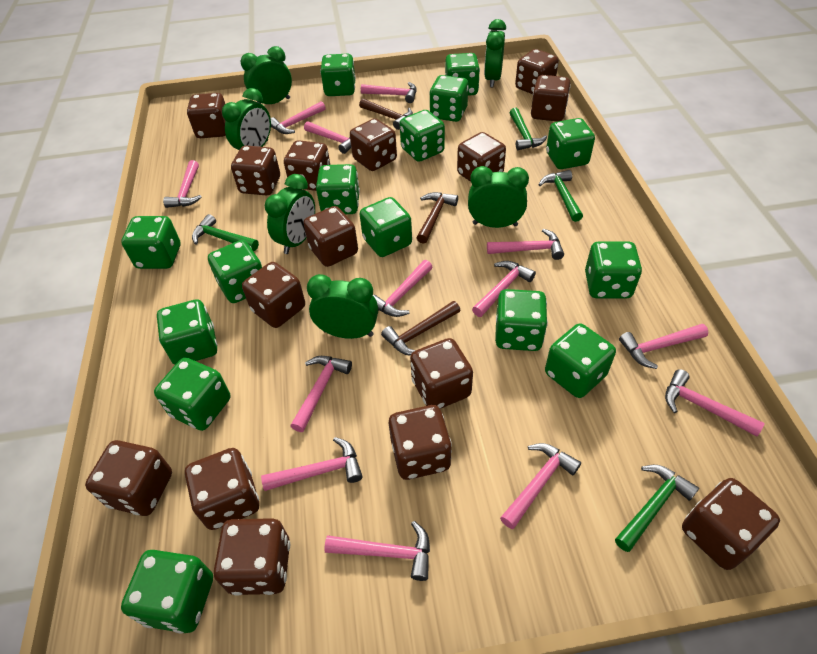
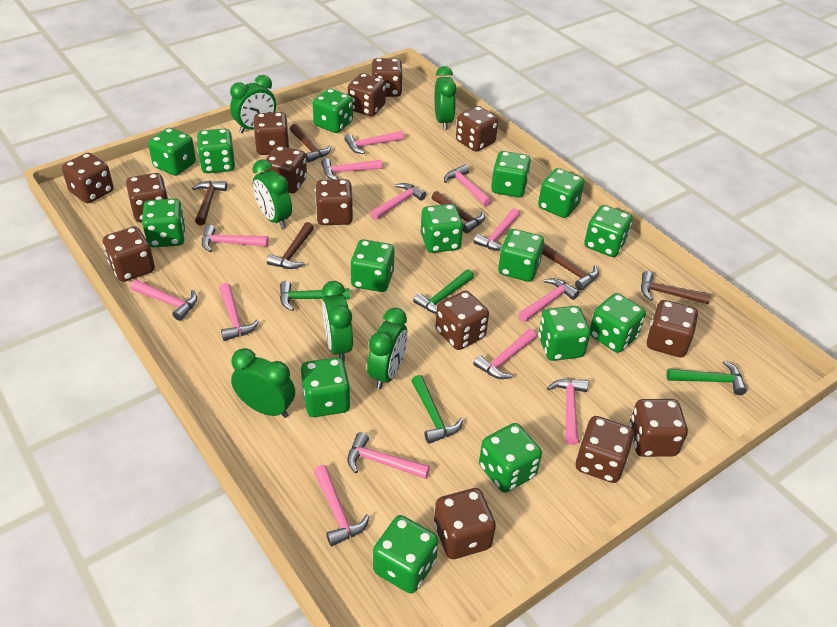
brown dice: [85,440,172,516] [185,448,259,530] [187,93,226,138] [214,518,290,596] [231,146,280,196] [242,262,305,328] [284,140,330,191] [303,206,358,267] [350,118,397,171] [389,405,452,480] [410,338,473,409] [457,132,506,182] [515,49,559,94] [531,75,571,122] [682,478,780,570] = 15 -> [62,153,114,203] [103,226,155,282] [126,173,168,222] [254,112,290,155] [264,146,307,193] [315,179,353,225] [348,73,386,116] [372,58,403,97] [434,488,496,559] [435,291,489,350] [456,106,498,152] [576,416,634,483] [629,399,688,457] [647,300,698,358] = 14
brown hammer: [359,98,413,130] [381,301,461,355] [417,192,458,244] = 3 -> [192,181,227,225] [267,222,314,269] [290,124,331,163] [431,191,485,233] [542,243,599,290] [641,271,711,304] = 6

